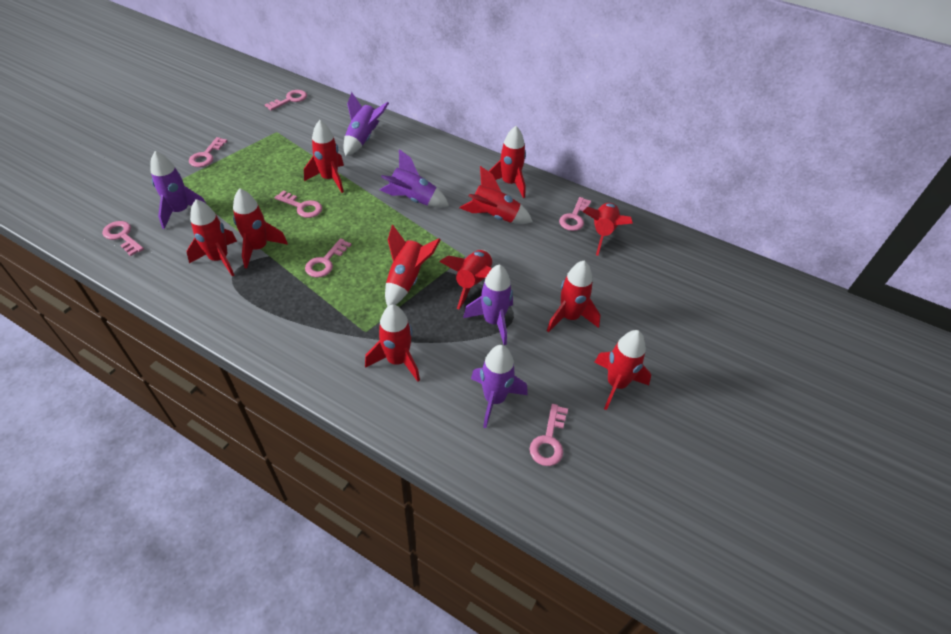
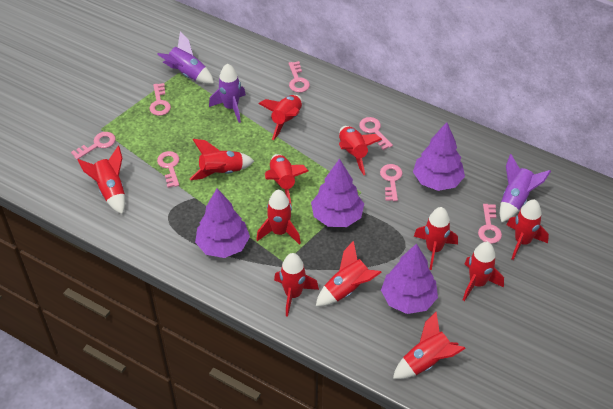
purple rocket: [150,151,206,229] [344,92,389,156] [380,149,449,208] [463,264,513,345] [471,345,528,428] = 5 -> [157,32,214,84] [209,63,246,123] [500,154,551,223] = 3
purple tree: none = 0 -> [195,189,250,258] [311,158,364,227] [381,243,438,314] [413,122,465,191] = 4
red rocket: [187,199,237,277] [233,188,288,268] [304,120,344,193] [365,304,420,382] [385,224,441,307] [439,250,492,309] [459,166,533,224] [489,126,526,198] [547,261,601,333] [582,203,633,256] [595,330,651,410] = 11 -> [78,146,125,214] [190,139,254,180] [256,190,301,245] [258,95,302,140] [265,154,308,206] [274,253,319,317] [316,241,382,306] [339,126,382,175] [393,312,466,379] [414,207,458,270] [463,242,504,301] [507,199,549,260] = 12

